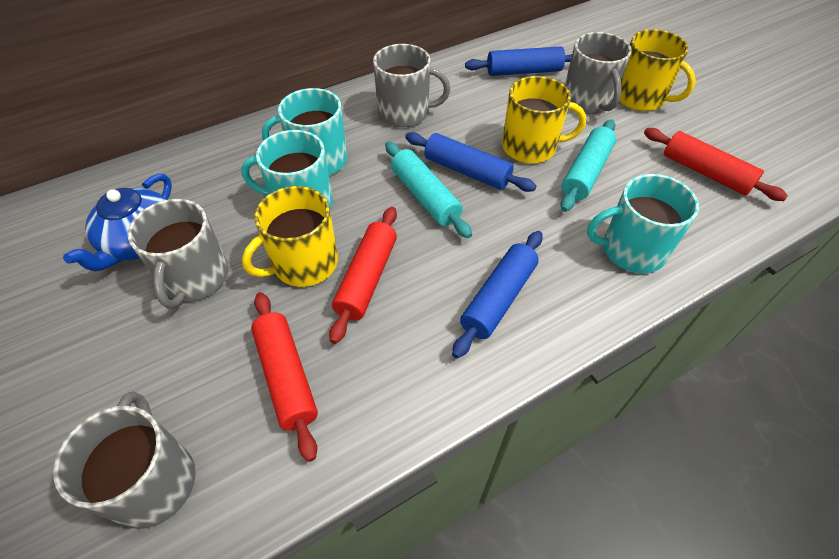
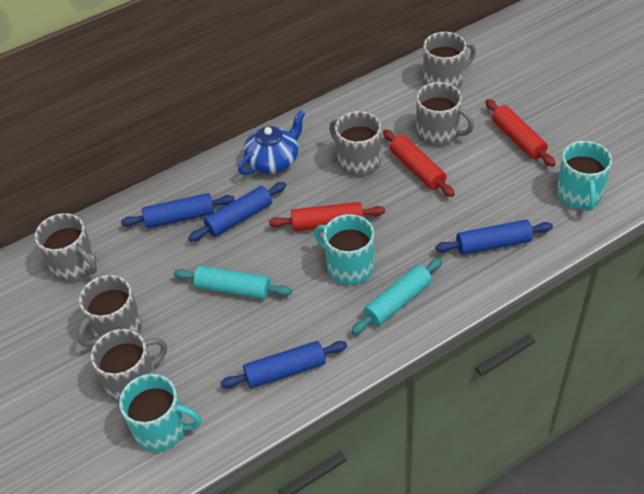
blue rolling pin: [405,132,536,192] [452,231,543,358] [465,46,572,76] = 3 -> [121,193,235,228] [188,182,286,241] [220,341,347,388] [435,220,553,255] = 4
grey mug: [53,391,196,529] [128,199,229,308] [373,44,450,127] [565,32,632,114] = 4 -> [35,213,97,282] [77,275,142,347] [91,329,167,403] [329,111,381,177] [416,82,474,146] [423,32,476,89] = 6
yellow mug: [242,186,338,287] [502,76,586,164] [620,29,696,111] = 3 -> none = 0

